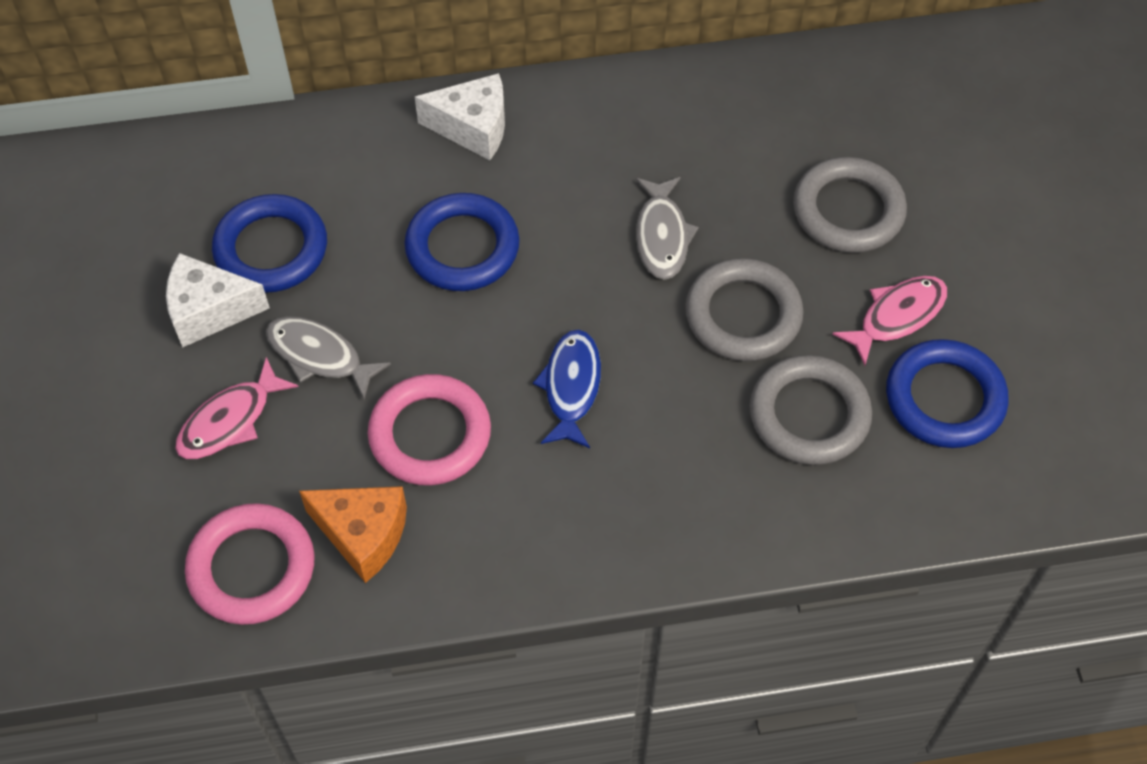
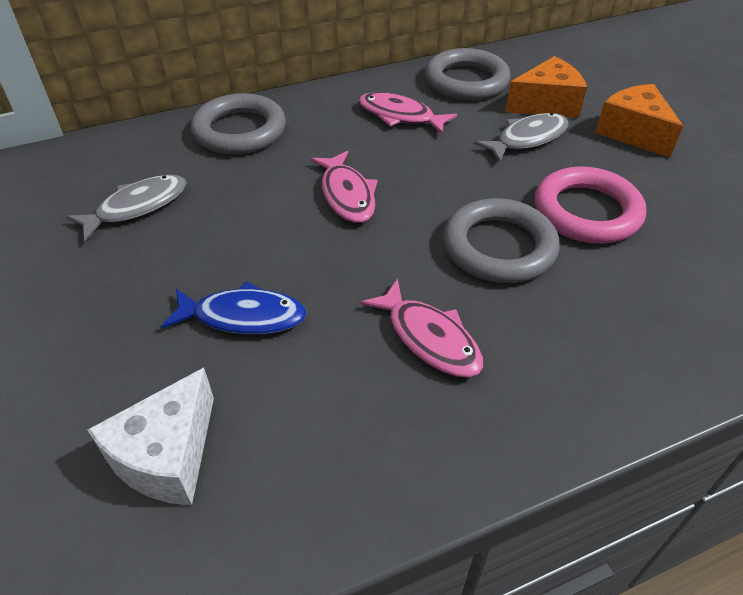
blue ring: [212,194,327,293] [404,193,520,291] [886,339,1009,448] = 3 -> none = 0
orange cheese: [299,486,407,583] = 1 -> [505,56,587,118] [595,84,683,157] = 2
pink fish: [175,357,299,459] [832,276,947,366] = 2 -> [310,151,378,223] [359,92,457,134] [360,279,484,377] = 3
pink ring: [185,503,315,625] [368,374,491,486] = 2 -> [534,166,646,244] = 1
white cheese: [166,253,270,348] [415,73,505,160] = 2 -> [88,368,214,505] = 1

